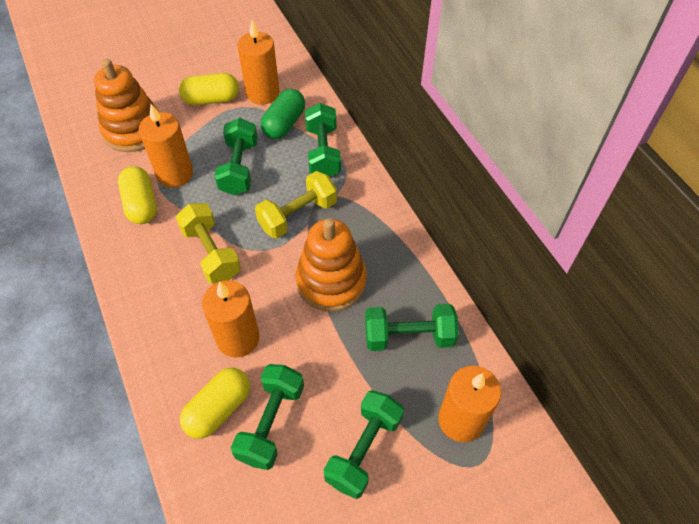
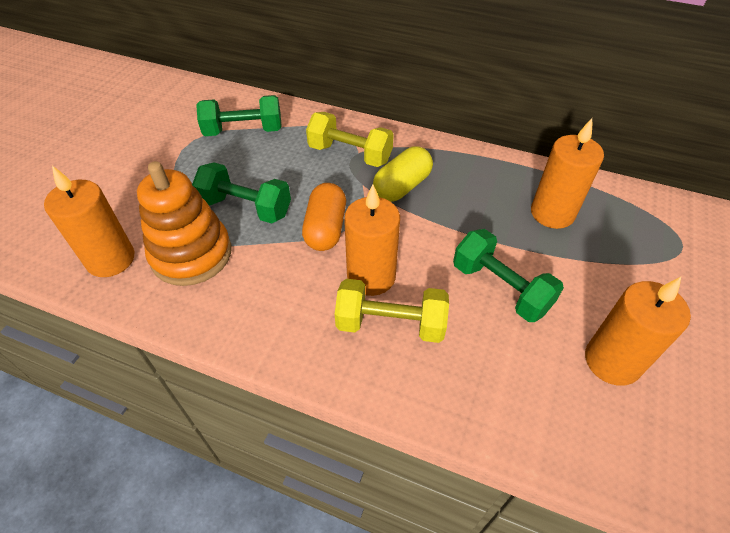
green capsule: [261,89,305,139] = 1 -> none = 0
green dumbbell: [215,118,258,195] [231,364,304,470] [305,103,341,177] [324,390,404,499] [365,304,459,351] = 5 -> [192,162,291,223] [196,95,282,136] [453,229,564,322] = 3
orange capsule: none = 0 -> [302,183,346,251] = 1
orange stacking toy: [94,59,159,152] [296,218,367,312] = 2 -> [137,161,232,286] = 1
yellow capsule: [118,166,157,224] [179,73,239,105] [180,368,250,439] = 3 -> [373,146,433,202] = 1

